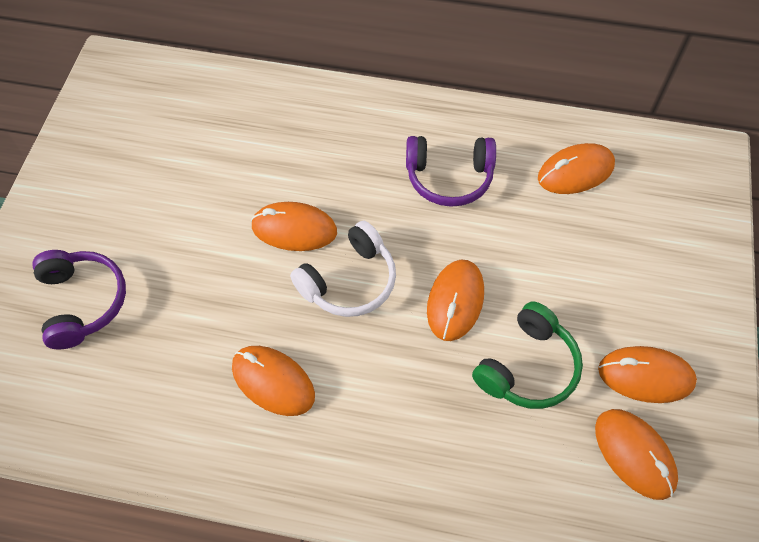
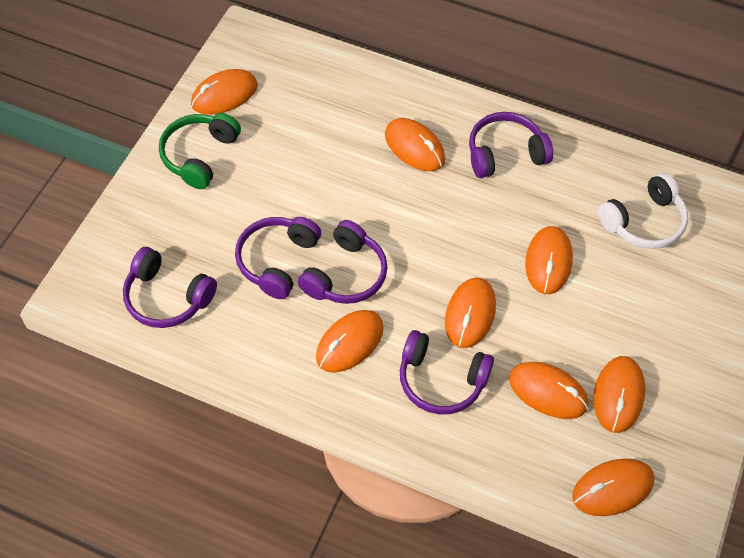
orange mouse: [232,346,315,416] [251,202,337,251] [427,260,484,341] [538,143,615,194] [595,409,678,500] [598,346,697,403] = 6 -> [191,69,258,115] [316,310,384,373] [385,118,445,171] [445,277,496,348] [509,362,588,419] [525,226,573,294] [572,459,655,516] [593,356,645,433] = 8
purple headphones: [32,250,126,349] [406,136,496,207] = 2 -> [123,247,217,328] [235,217,321,299] [298,220,388,304] [400,330,494,415] [469,112,553,178] = 5

